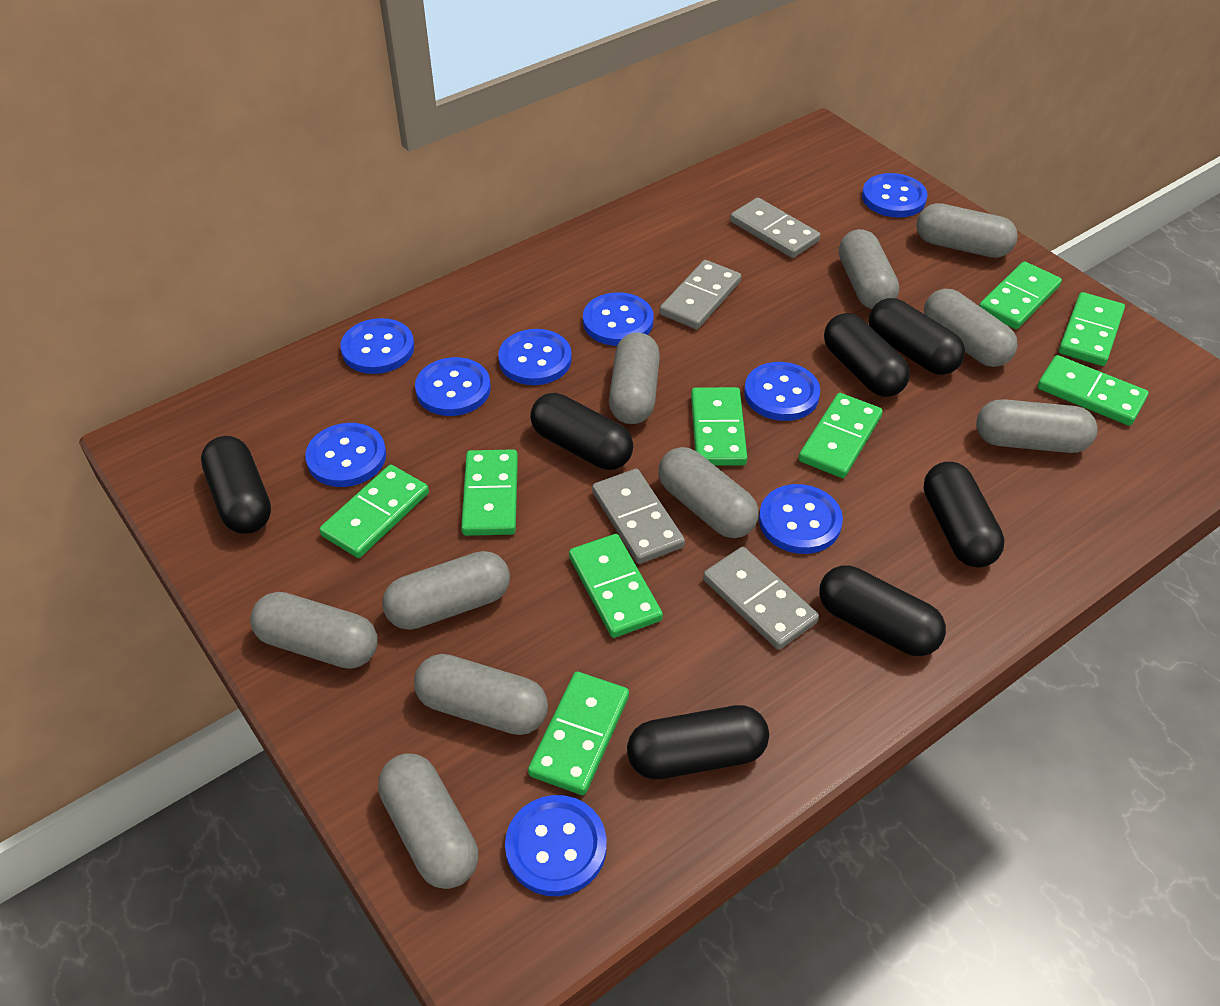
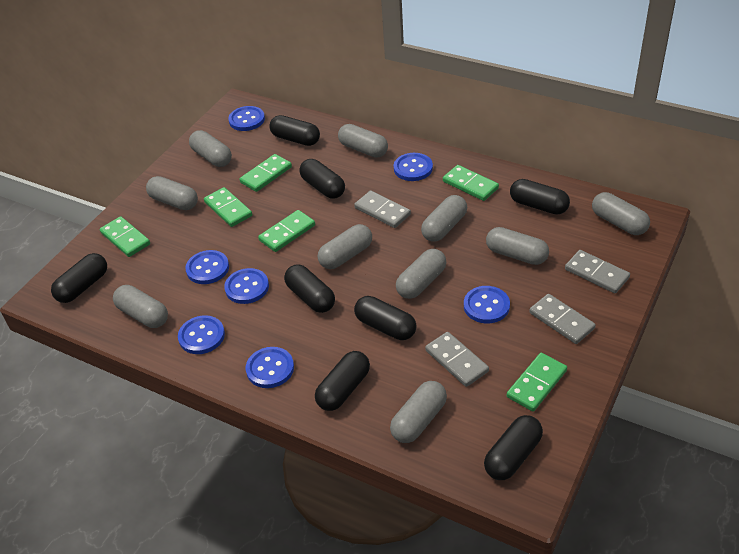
black capsule: [201,436,271,534] [530,393,633,470] [627,705,769,779] [819,566,946,656] [824,313,910,397] [869,298,965,375] [924,462,1005,568] = 7 -> [51,253,107,303] [269,115,320,146] [284,264,335,313] [299,159,345,199] [315,351,370,411] [354,296,417,340] [484,415,543,480] [510,179,570,215] = 8
blue button: [305,423,386,487] [340,318,414,374] [415,357,491,416] [498,329,572,385] [505,795,607,896] [583,292,653,346] [744,362,820,421] [759,484,843,554] [862,173,928,218] = 9 -> [178,315,225,354] [185,250,229,284] [224,268,269,304] [228,106,265,131] [246,347,294,388] [394,153,433,181] [464,286,510,323] = 7
green domino: [319,465,429,558] [461,449,518,536] [528,672,629,795] [569,534,663,638] [691,387,747,466] [799,393,883,478] [979,261,1062,329] [1037,355,1148,426] [1059,292,1125,366] = 9 -> [100,216,150,257] [204,187,252,227] [240,154,292,192] [258,210,315,252] [443,165,499,201] [507,353,567,411] = 6

